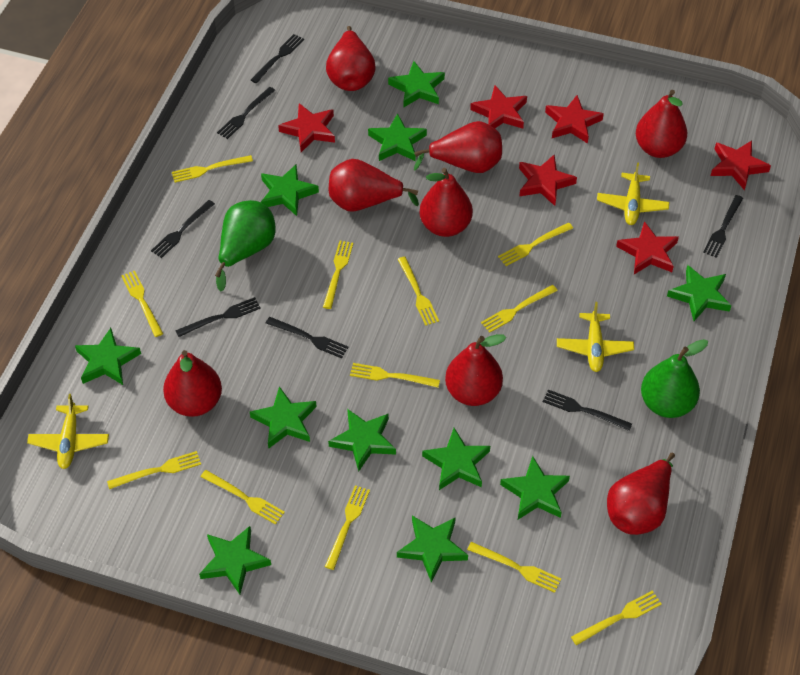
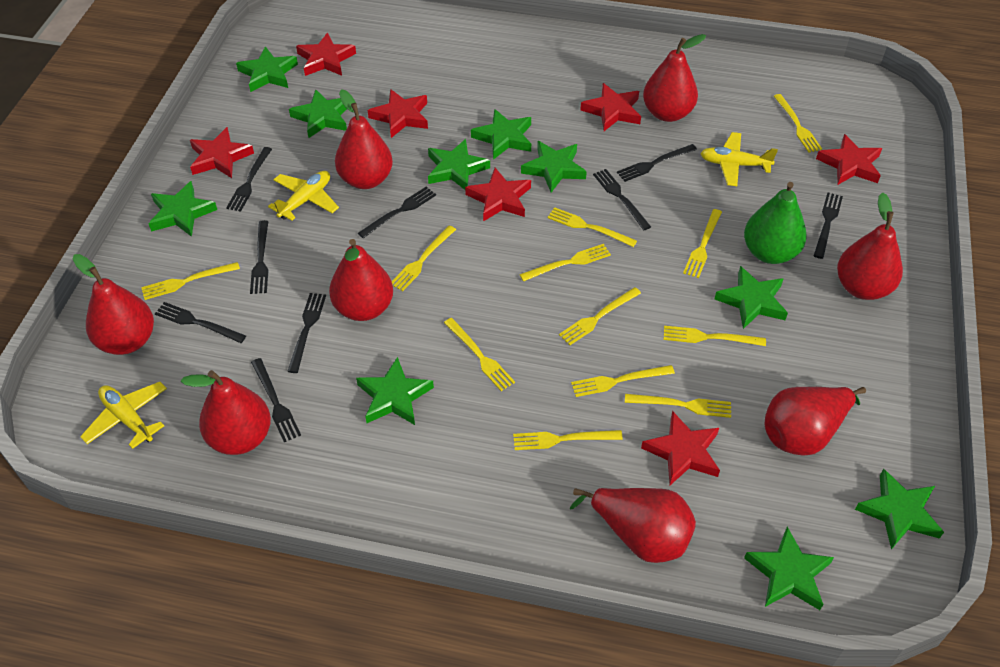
black fork: [151,200,215,258] [175,297,261,337] [217,87,275,139] [251,34,304,83] [266,317,349,358] [543,389,632,431] [703,195,743,258] = 7 -> [155,302,246,343] [226,147,272,212] [250,220,269,294] [251,358,301,442] [287,293,326,373] [358,187,436,238] [593,169,651,230] [617,144,697,182] [814,193,843,259] = 9
green pear: [215,200,276,292] [641,339,708,418] = 2 -> [744,182,807,264] = 1
green star: [75,328,141,385] [199,526,271,595] [250,386,317,448] [261,165,319,216] [328,409,396,472] [368,113,427,161] [388,61,445,107] [397,516,468,582] [422,428,490,490] [500,456,570,520] [667,265,732,321] = 11 -> [149,181,217,237] [236,46,298,92] [289,89,347,138] [356,357,434,425] [428,139,490,190] [471,109,531,160] [521,141,587,193] [715,266,788,329] [744,527,834,610] [855,469,944,550] = 10
red star: [278,103,335,152] [470,85,527,129] [519,154,577,206] [545,95,604,144] [616,221,679,274] [711,141,771,190] = 6 -> [190,127,254,178] [296,33,356,76] [368,89,428,138] [465,168,531,221] [580,83,641,131] [641,411,720,485] [816,134,882,185] = 7

